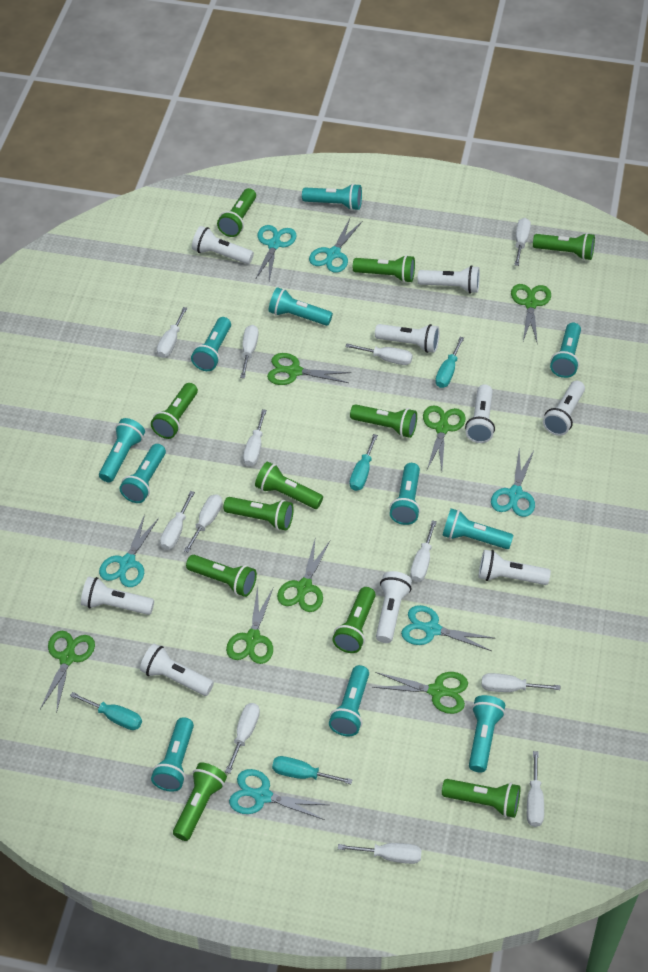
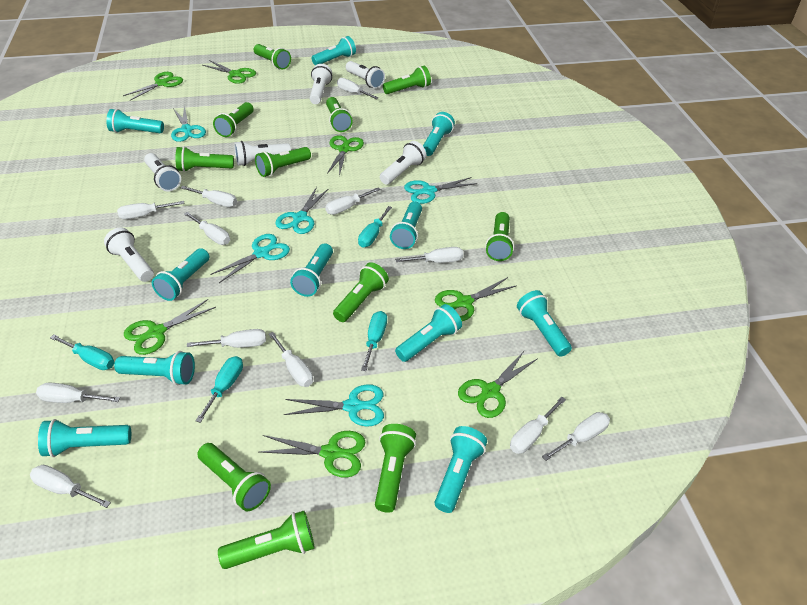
turquoise scissors: [99,514,159,587] [229,769,328,820] [255,225,297,281] [309,219,362,273] [401,605,496,651] [491,450,535,517] = 6 -> [171,105,206,142] [210,234,290,283] [275,187,328,234] [284,384,384,427] [404,177,477,204] = 5
white flashlight: [81,576,154,615] [140,644,214,696] [192,226,254,264] [375,324,440,353] [376,571,412,643] [417,265,480,293] [465,384,495,443] [478,549,551,585] [543,381,585,436] = 9 -> [104,228,154,282] [144,153,181,191] [234,141,291,166] [310,64,332,104] [346,61,385,89] [380,141,426,185] = 6

